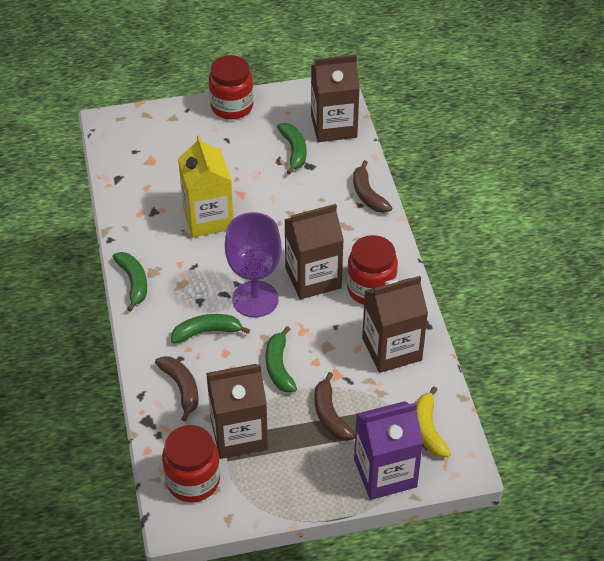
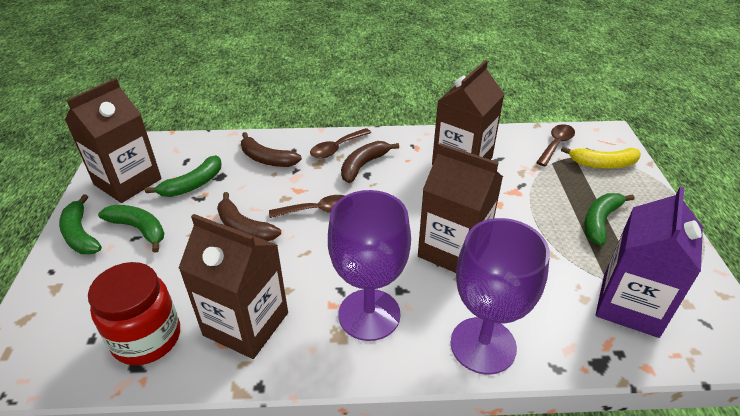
brown spoon: none = 0 -> [269,195,345,218] [310,128,371,159] [536,124,575,166] = 3
purple goblet: [225,212,282,317] = 1 -> [328,190,411,341] [451,218,550,374] = 2
red jar: [162,425,220,502] [209,55,254,119] [347,235,398,305] = 3 -> [88,262,180,365] = 1
yellow carton: [178,135,234,238] = 1 -> none = 0

